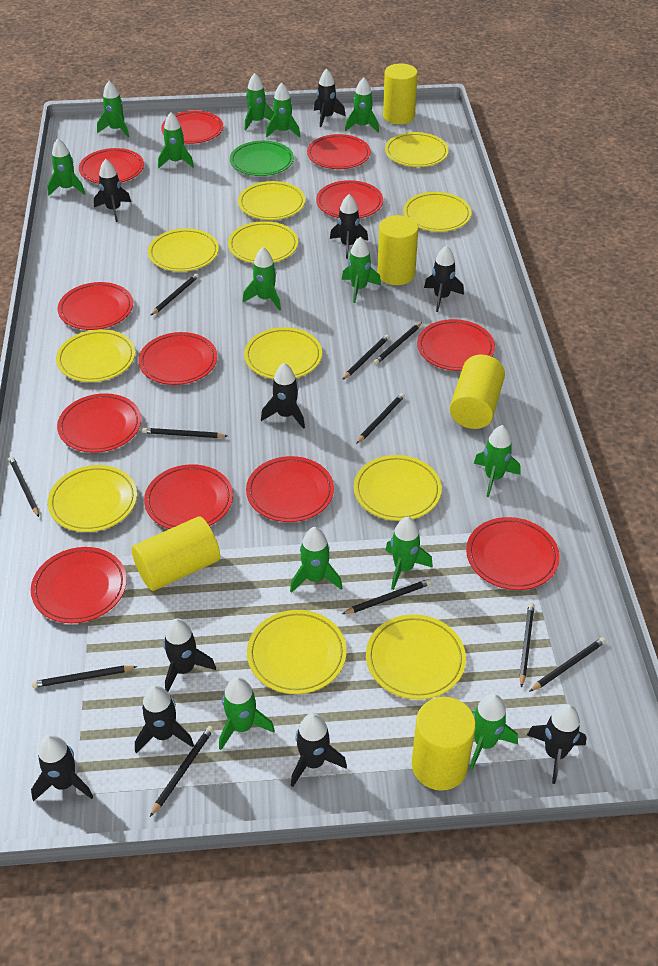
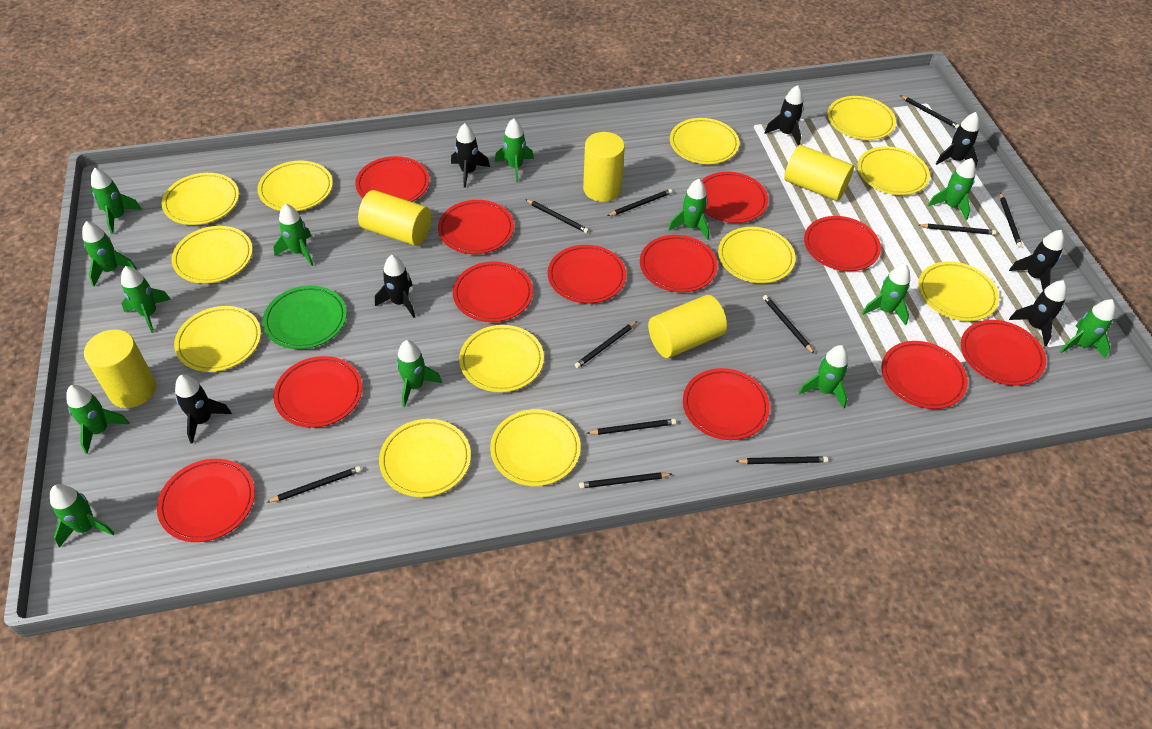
black rocket: [31,734,93,801] [94,159,131,222] [135,685,194,754] [163,618,216,692] [261,363,305,429] [291,713,347,787] [314,69,346,127] [330,194,368,259] [424,245,464,312] [527,704,587,784] = 10 -> [175,375,232,444] [375,255,415,318] [451,123,490,188] [765,85,804,145] [936,112,979,166] [1009,230,1064,290] [1009,280,1067,346] = 7
yellow plate: [48,465,137,532] [56,329,135,382] [148,228,219,272] [228,221,298,263] [238,181,305,220] [244,327,322,379] [247,610,347,694] [354,455,442,521] [366,614,466,700] [385,132,449,167] [403,192,471,232] = 11 -> [162,173,239,225] [172,226,253,284] [174,306,261,372] [258,161,333,211] [379,419,471,497] [459,325,544,392] [490,409,581,486] [670,118,739,164] [718,227,795,283] [828,96,896,140] [858,147,930,195] [918,261,999,321] = 12

